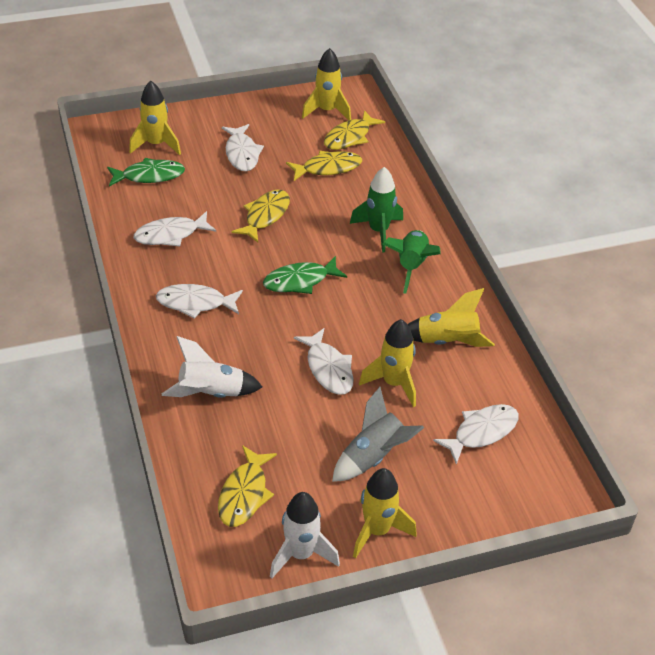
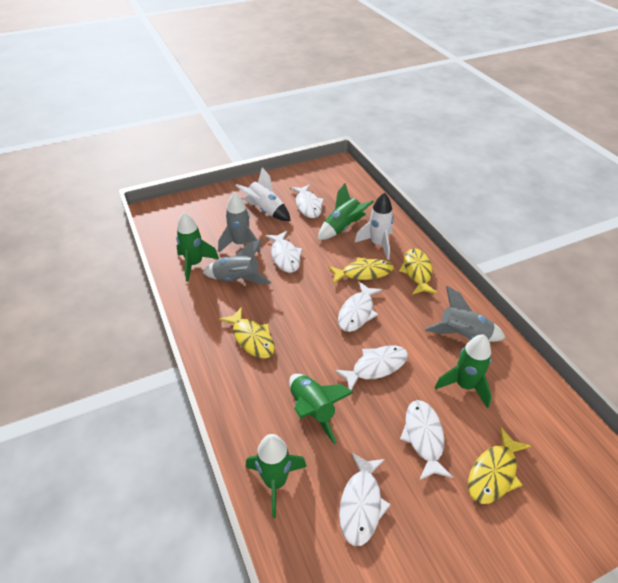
green fish: [107,158,185,187] [263,256,347,294] = 2 -> none = 0
green rocket: [350,167,403,252] [383,230,441,294] = 2 -> [176,212,219,282] [246,434,307,518] [289,374,354,444] [318,183,374,240] [435,334,492,408] = 5
grey rocket: [332,387,424,482] = 1 -> [202,239,271,284] [218,192,261,253] [425,286,505,342] = 3
white fish: [134,211,216,247] [156,284,243,319] [222,124,264,171] [294,328,354,395] [433,404,519,465] = 5 -> [265,231,303,273] [290,184,324,218] [335,345,408,390] [338,281,383,332] [339,453,391,546] [400,400,453,480] = 6
yellow rocket: [129,81,181,155] [302,48,351,120] [353,468,417,558] [359,319,416,407] [408,288,495,347] = 5 -> none = 0

